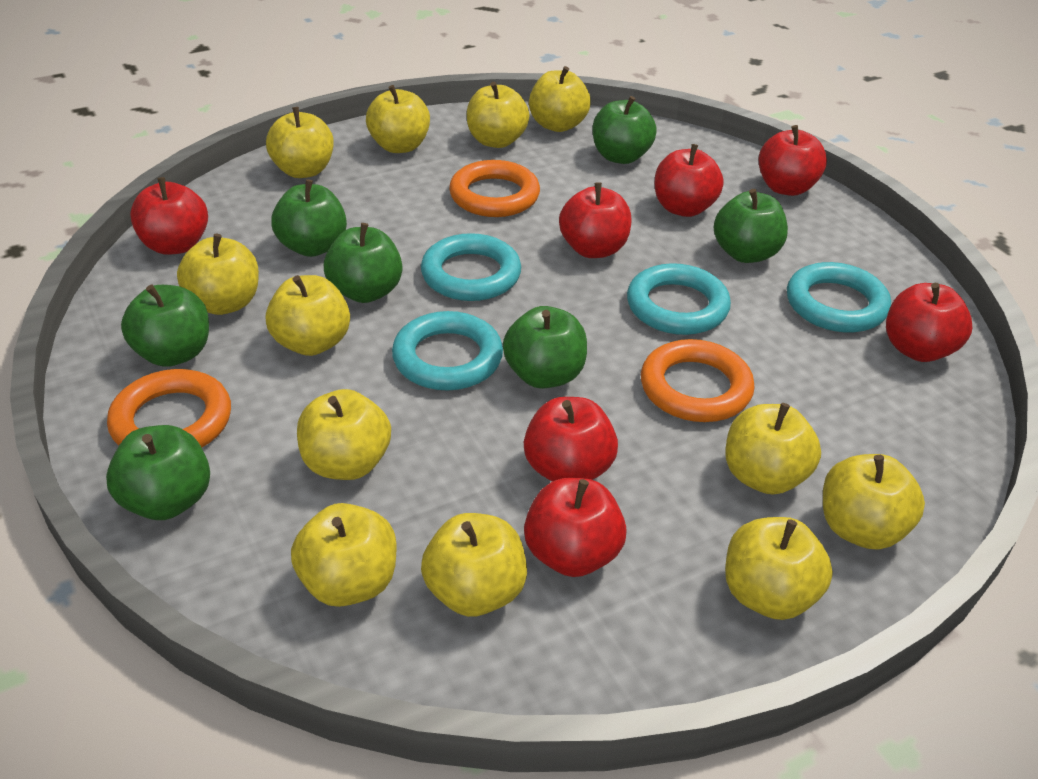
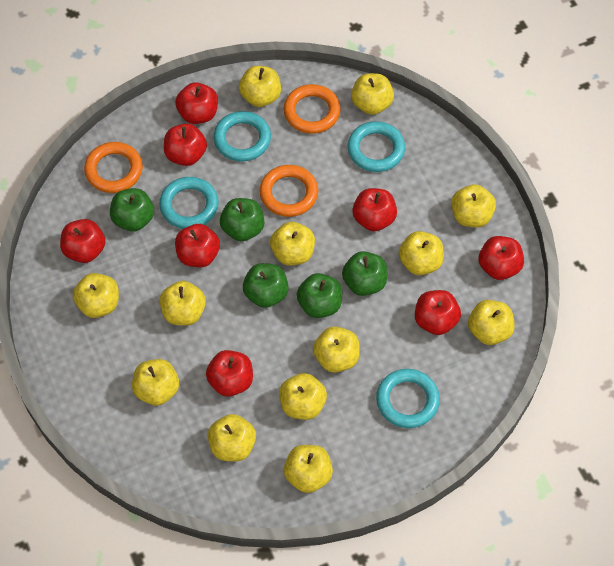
green apple: [106,425,210,520] [121,285,209,367] [271,179,347,257] [324,223,402,303] [503,306,587,388] [592,96,657,164] [714,189,788,263] = 7 -> [110,188,154,231] [220,198,265,241] [243,263,289,308] [297,273,342,318] [342,251,387,296] = 5
red apple: [130,177,208,255] [524,397,618,482] [524,478,627,577] [559,182,632,258] [655,144,724,217] [758,125,827,196] [886,283,972,362] = 7 -> [60,219,106,263] [164,123,207,166] [175,82,218,124] [175,224,220,267] [206,350,253,397] [352,188,397,231] [415,290,461,335] [479,236,524,280] = 8
yellow apple: [177,234,259,315] [266,107,334,178] [266,275,350,356] [291,503,397,607] [297,389,391,480] [366,85,430,153] [421,513,527,617] [467,82,529,148] [529,66,591,132] [725,403,821,495] [725,517,833,620] [823,454,925,549] = 12 -> [73,273,119,318] [132,359,179,406] [160,281,206,326] [208,414,256,461] [239,66,281,107] [270,222,315,265] [279,373,327,420] [284,445,333,493] [313,327,360,373] [351,73,394,115] [399,231,444,275] [451,184,496,228] [468,300,515,345] = 13

